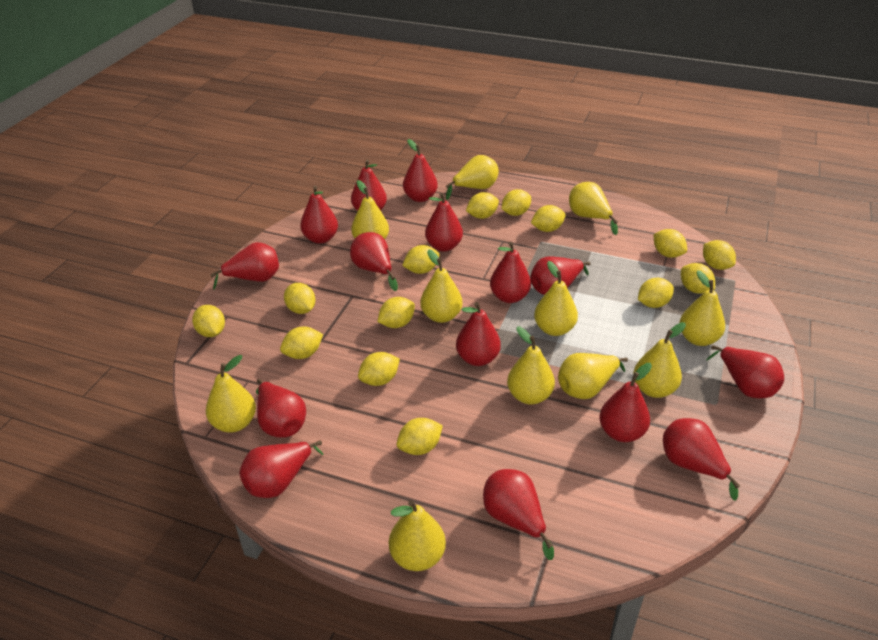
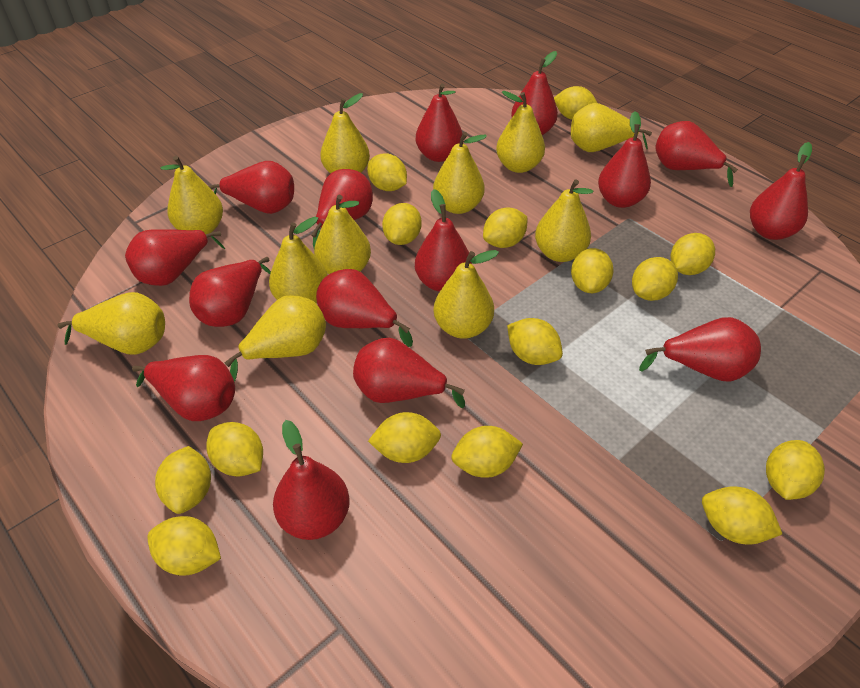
yellow lemon: [192,305,225,337] [280,327,323,359] [284,283,316,314] [358,352,400,386] [377,297,415,328] [397,418,443,455] [402,245,440,274] [466,192,499,219] [502,189,531,216] [531,205,566,232] [638,278,674,308] [653,229,687,258] [681,263,715,294] [703,240,736,270] = 14 -> [147,516,221,576] [155,446,211,514] [206,422,263,477] [367,153,407,191] [368,412,441,463] [382,203,422,245] [451,426,523,478] [483,207,527,248] [507,318,563,365] [554,86,597,120] [571,248,614,293] [632,257,678,301] [671,233,715,275] [702,486,782,545] [766,440,825,500] = 15

